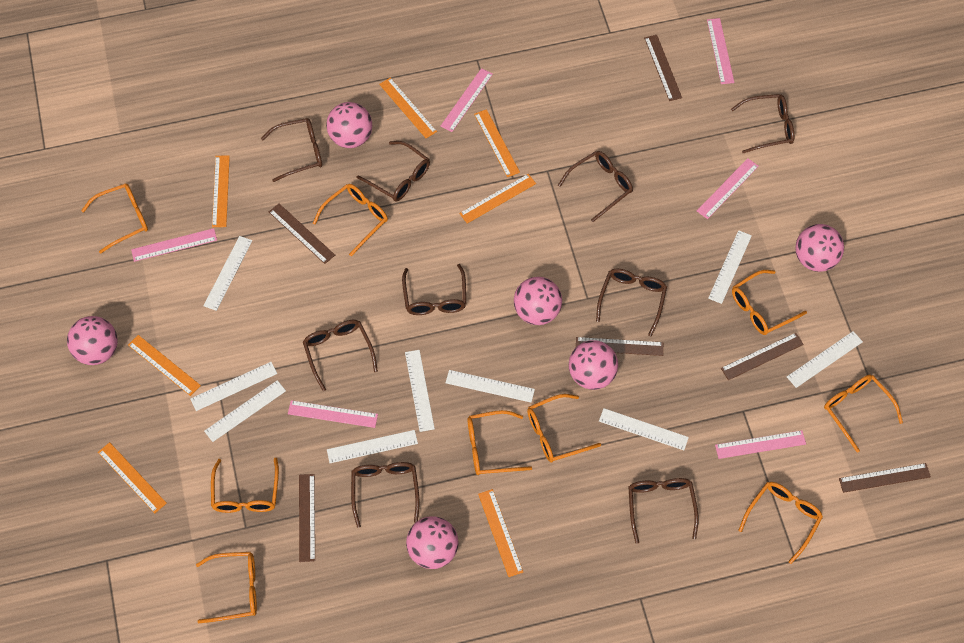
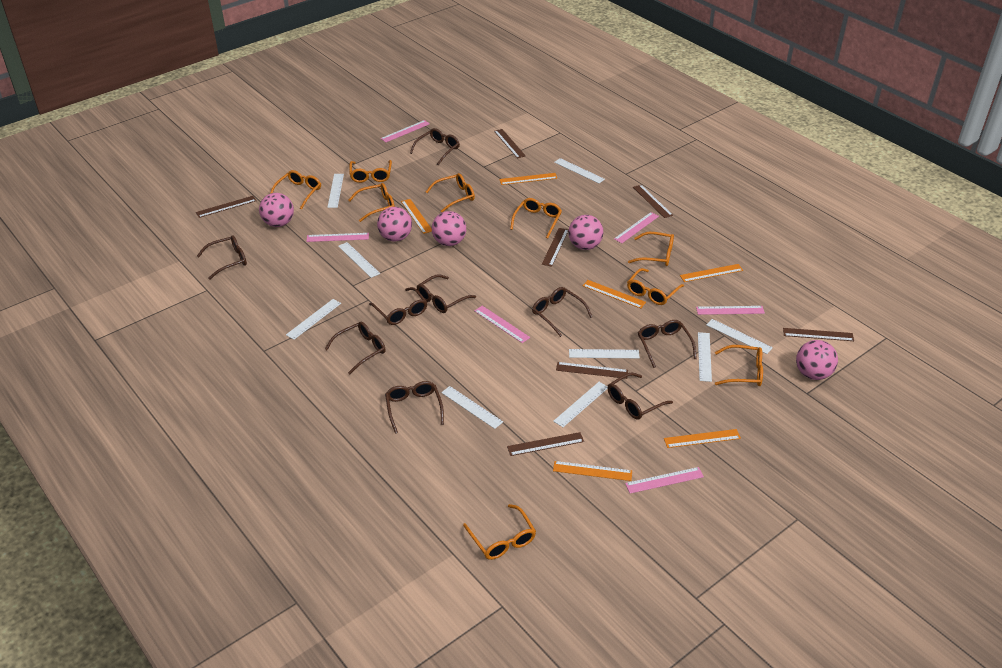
brown ruler: [269,204,335,264] [299,474,315,562] [576,337,663,356] [644,35,682,101] [721,333,804,380] [839,463,931,493] = 6 -> [196,196,257,218] [494,129,526,158] [507,432,584,456] [542,228,569,267] [556,362,628,379] [633,185,673,218] [783,328,854,341] = 7
orange ruler: [98,442,167,513] [128,335,201,396] [212,155,230,227] [379,77,437,138] [459,174,536,224] [474,109,520,177] [478,489,523,577] = 7 -> [401,199,432,234] [499,173,558,185] [553,461,632,481] [583,280,646,308] [664,429,741,448] [680,264,743,282] = 6
pink ball: [67,316,118,365] [326,102,372,148] [406,516,459,569] [514,277,562,325] [569,340,618,390] [795,224,844,272] = 6 -> [259,193,294,227] [377,207,412,242] [432,211,466,246] [568,215,603,250] [796,340,838,380] = 5

